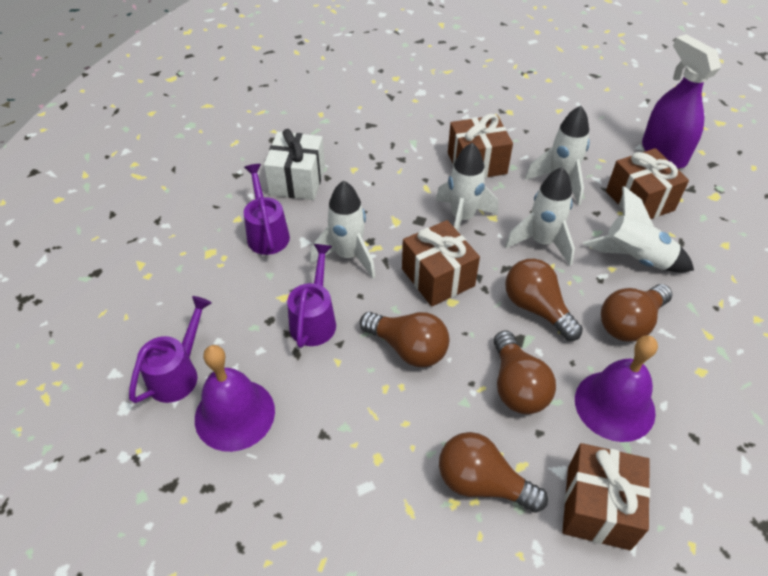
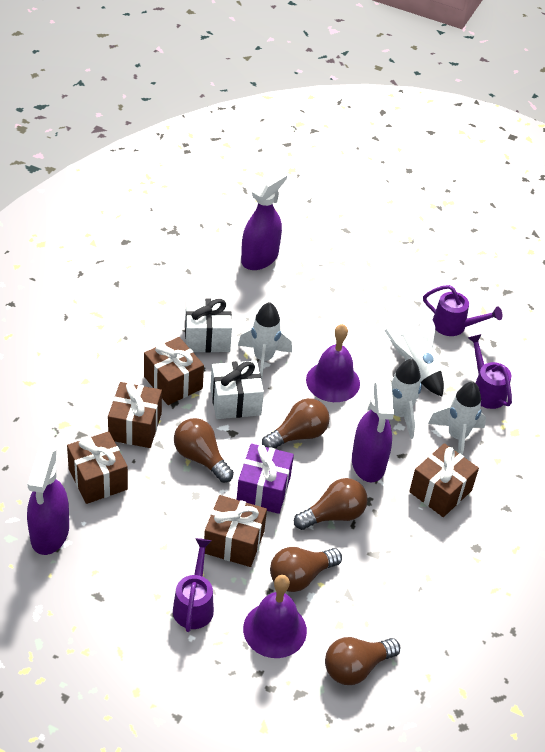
brown gift: [402,220,480,307] [448,114,513,178] [562,443,650,550] [606,148,689,219] = 4 -> [67,431,128,504] [108,382,162,448] [144,337,204,405] [204,495,267,567] [409,443,479,517] = 5
purple gift: none = 0 -> [237,444,294,514] = 1
purple spray bottle: [642,34,721,169] = 1 -> [27,448,69,555] [241,168,287,270] [352,381,394,482] = 3
white gift: [264,129,325,200] = 1 -> [185,298,232,352] [210,361,264,419] = 2
white rocket: [310,180,376,278] [436,143,498,231] [505,167,575,266] [525,106,590,205] [583,186,694,273] = 5 -> [238,302,292,381] [367,359,422,439] [384,312,444,396] [428,381,486,455] = 4

